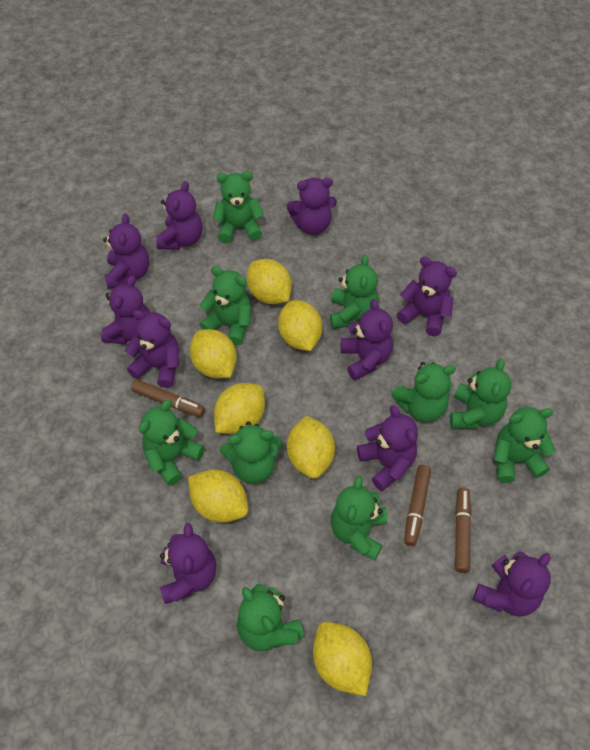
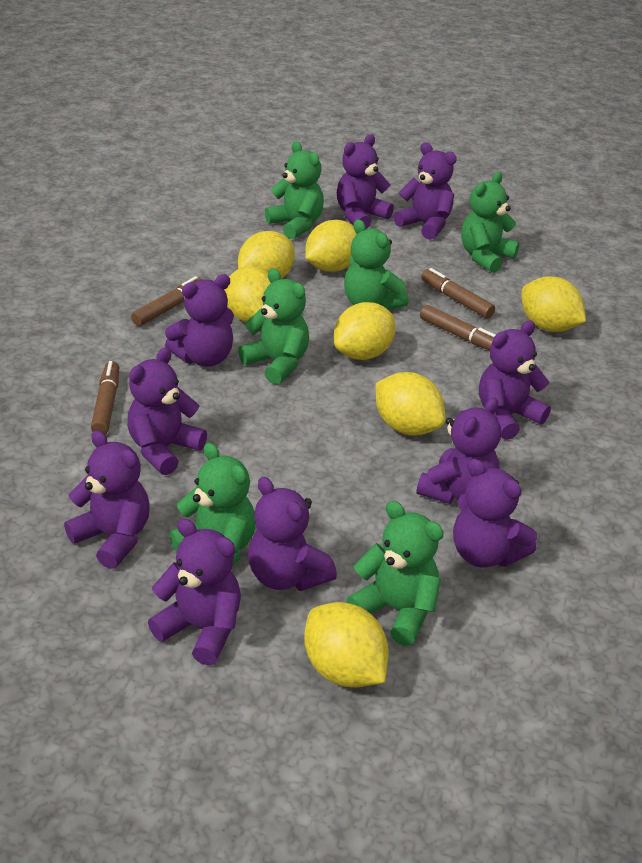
brown marker: [131,380,205,417] [404,465,431,546] [455,488,471,573] = 3 -> [91,361,119,435] [131,276,203,326] [420,305,496,350] [421,268,495,318] = 4
green teddy bear: [139,400,205,486] [200,266,251,346] [213,171,264,243] [220,421,282,483] [237,584,304,652] [330,255,378,329] [331,476,387,560] [391,362,456,422] [450,359,511,429] [494,407,555,483] = 10 -> [170,443,256,566] [238,268,309,385] [265,141,324,239] [344,219,409,310] [346,501,444,646] [461,172,519,273] = 6

